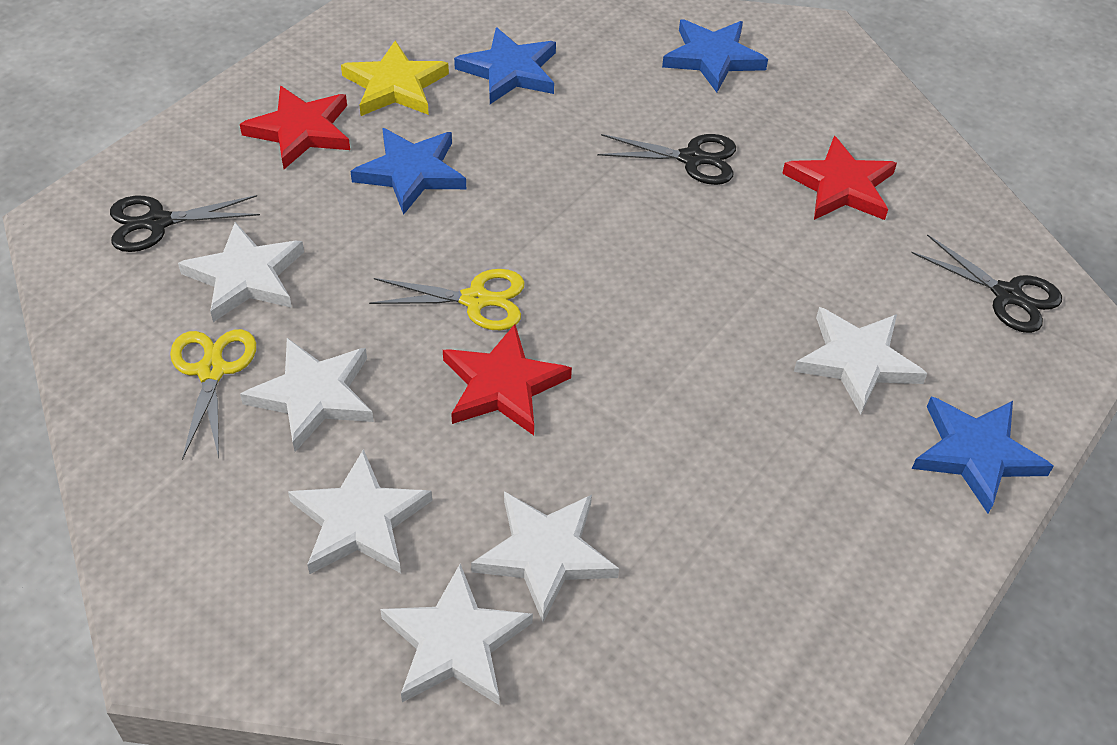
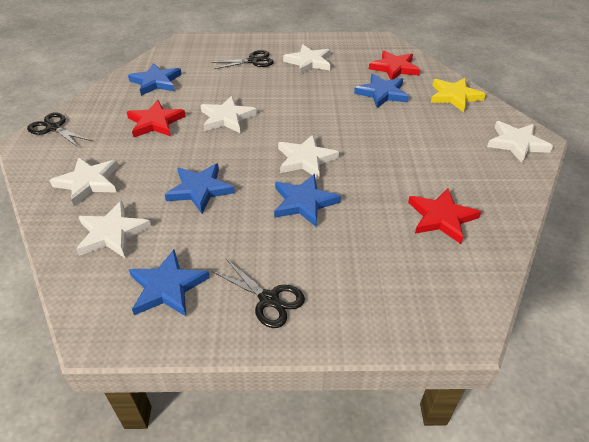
blue star: [350,128,466,215] [454,27,556,104] [662,19,768,93] [912,396,1054,514] = 4 -> [128,63,182,96] [129,249,210,316] [165,163,235,214] [274,174,341,227] [354,74,409,108] = 5
yellow scissors: [170,329,256,460] [369,269,525,330] = 2 -> none = 0

